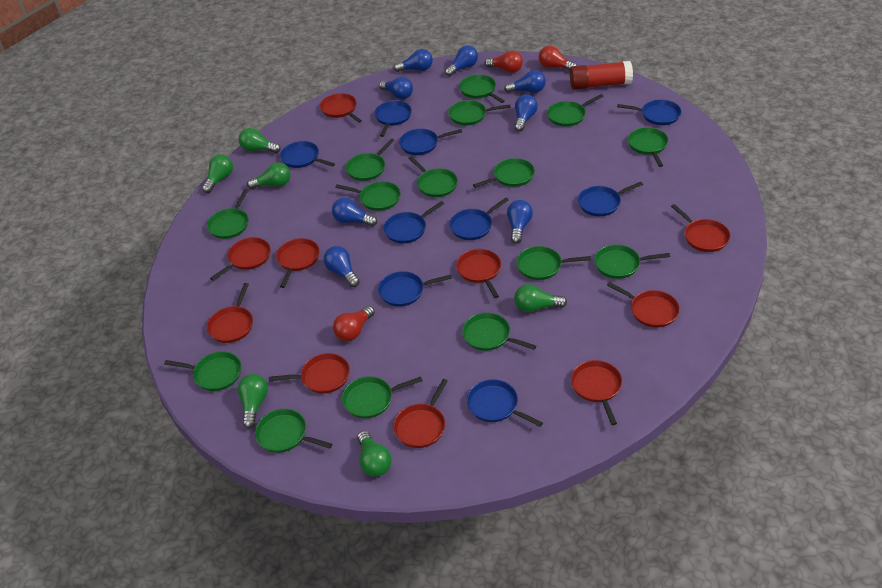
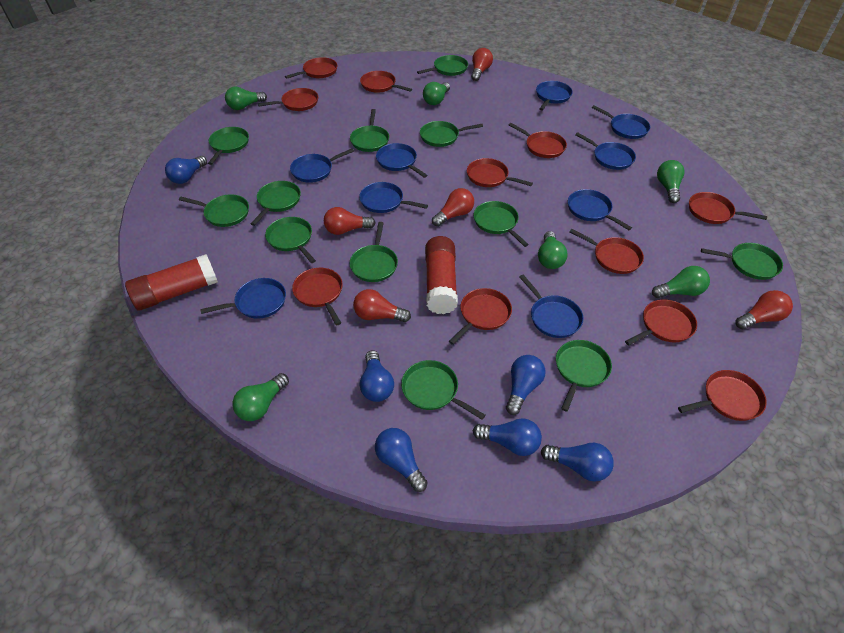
blue light bulb: [323,246,360,287] [332,198,377,227] [379,77,413,99] [394,49,433,72] [445,45,478,76] [504,70,546,93] [507,200,533,244] [514,94,538,132] = 8 -> [165,156,207,184] [360,350,394,402] [375,428,428,492] [473,418,542,456] [506,355,545,415] [541,443,614,482] = 6
green pan: [164,351,241,391] [207,189,248,239] [255,409,332,453] [335,181,401,211] [342,376,423,419] [346,139,395,181] [408,156,458,197] [448,100,511,125] [459,74,505,103] [462,313,536,351] [473,158,535,188] [516,246,591,280] [547,94,604,127] [594,244,670,279] [628,127,668,167] = 15 -> [179,195,249,227] [208,127,249,165] [251,181,301,226] [265,217,316,263] [349,222,398,282] [350,109,389,152] [401,360,486,420] [417,55,468,76] [420,121,483,147] [474,201,529,247] [556,340,612,412] [701,243,783,280] = 12
red glue stick: [570,61,633,90] = 1 -> [125,254,218,311] [425,236,458,314] = 2
red light bulb: [333,306,375,341] [485,51,523,73] [539,46,577,71] = 3 -> [324,207,376,235] [353,289,411,322] [432,188,474,227] [471,48,493,81] [736,290,793,329] = 5
red pan: [207,283,253,343] [210,237,271,281] [269,353,350,394] [276,238,319,288] [320,93,362,123] [393,379,448,448] [456,249,501,298] [571,360,622,425] [607,282,680,328] [671,204,730,252] = 10 -> [258,88,318,111] [285,57,337,79] [292,268,343,325] [360,71,412,93] [449,288,512,345] [467,158,533,187] [509,123,567,158] [570,229,644,274] [625,299,697,346] [678,370,767,421] [689,192,767,224] = 11

